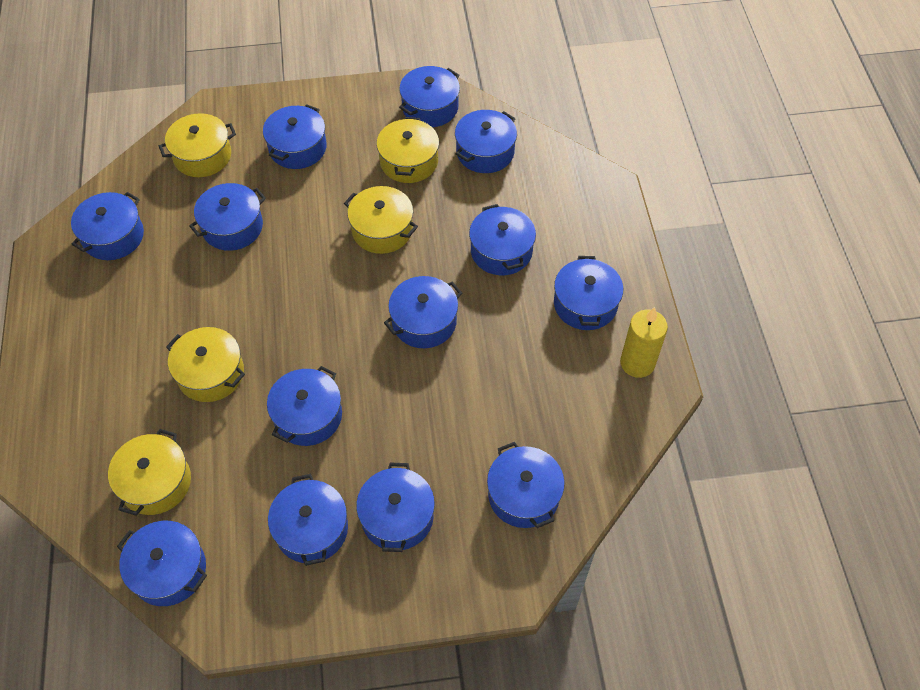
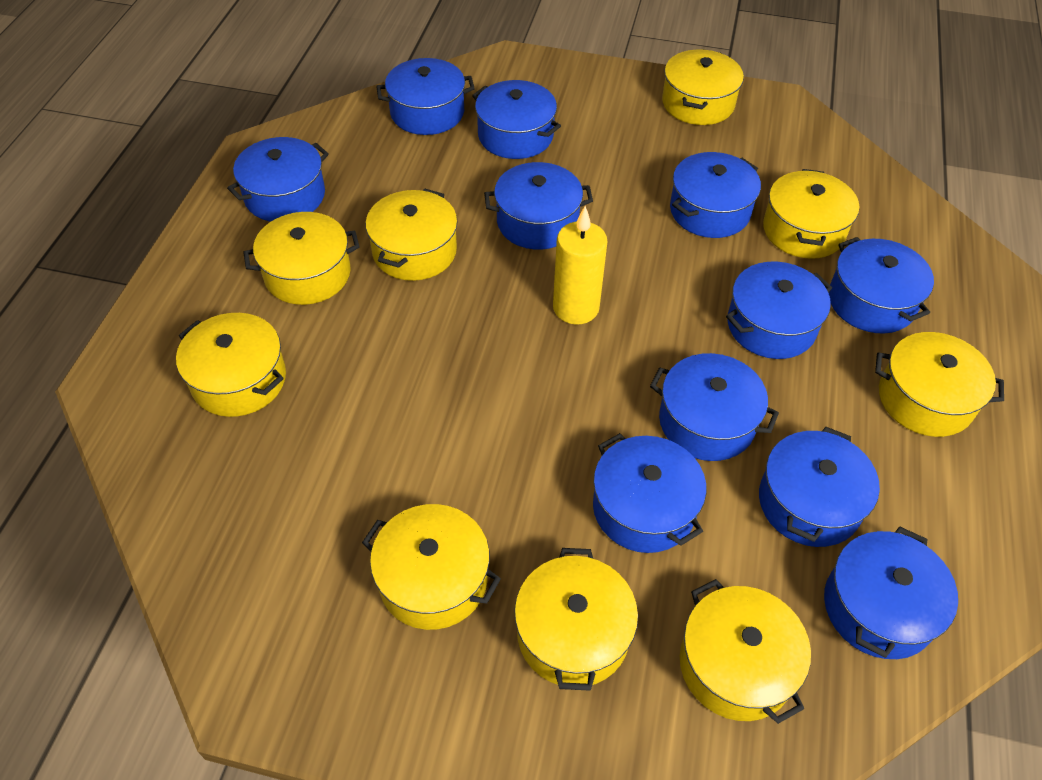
blue pot: [71,192,144,260] [117,521,207,606] [189,183,266,251] [263,104,327,169] [267,366,342,446] [268,474,348,566] [356,462,435,552] [384,276,462,348] [399,66,460,127] [455,110,517,173] [469,204,536,275] [487,442,565,528] [554,256,623,330] = 13 -> [227,137,329,221] [376,58,475,135] [472,80,561,159] [484,162,593,249] [593,433,706,553] [650,353,779,461] [670,152,761,238] [726,262,832,359] [759,427,880,547] [824,527,958,659] [829,237,934,333] = 11
yellow pot: [108,429,191,516] [159,113,236,177] [166,327,245,402] [344,186,418,254] [376,117,439,183] = 5 -> [176,313,286,417] [243,212,360,305] [362,504,501,630] [366,188,458,281] [514,548,638,691] [662,49,744,125] [680,579,811,724] [763,169,859,259] [875,332,1004,437] = 9

